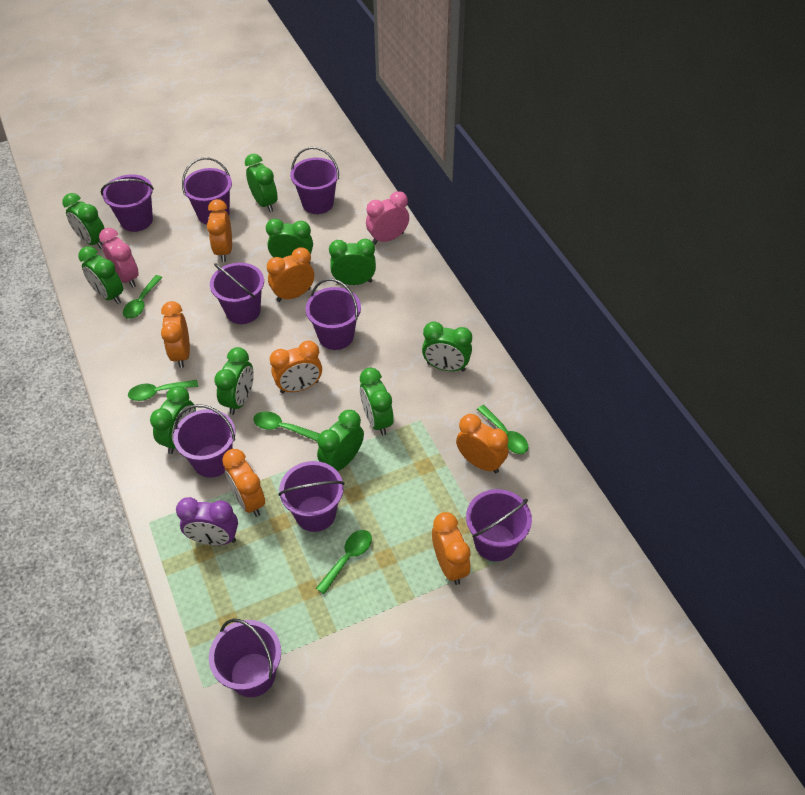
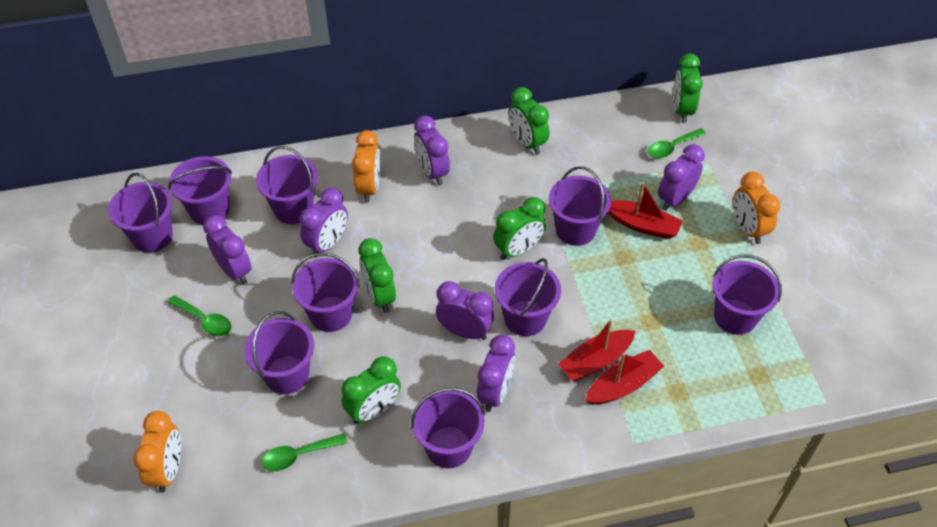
green clock: [63,193,105,249] [78,246,123,304] [150,386,196,454] [214,347,254,415] [245,154,277,212] [266,218,313,264] [317,410,364,471] [329,239,376,285] [360,368,394,435] [422,322,472,372] = 10 -> [341,356,401,424] [359,238,396,313] [493,197,546,260] [509,87,549,155] [673,54,703,123] = 5
green spoon: [123,275,163,319] [128,380,198,401] [253,411,319,442] [316,530,372,594] [477,405,528,454] = 5 -> [167,295,232,336] [262,434,347,471] [648,128,706,158] = 3
orange clock: [161,301,190,368] [207,199,232,262] [222,449,265,517] [267,247,314,302] [270,341,322,393] [432,512,471,585] [456,414,508,473] = 7 -> [133,411,181,493] [352,130,381,203] [733,172,780,244] = 3
pink clock: [99,228,139,288] [366,191,409,245] = 2 -> none = 0
purple clock: [176,497,238,546] = 1 -> [203,215,252,284] [299,188,348,257] [414,116,450,185] [436,281,494,340] [476,334,515,412] [658,144,705,211] = 6
red boat: none = 0 -> [558,319,635,381] [586,350,664,405] [608,182,683,239] = 3

